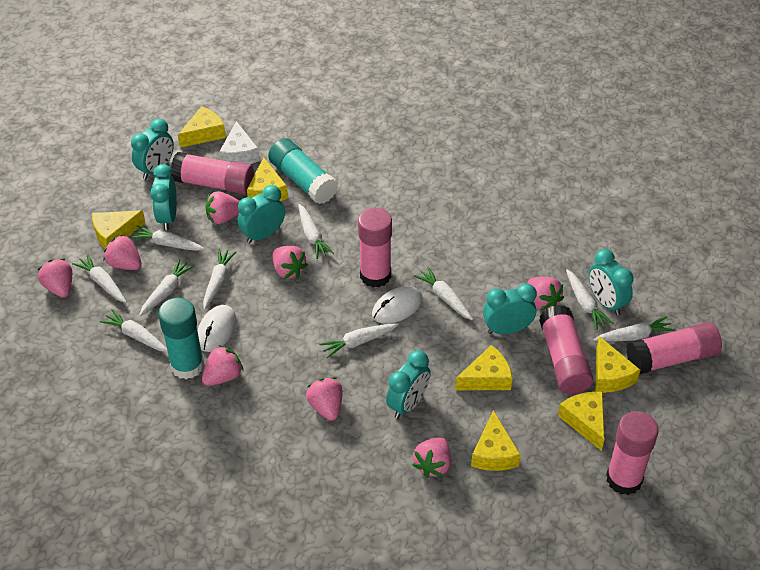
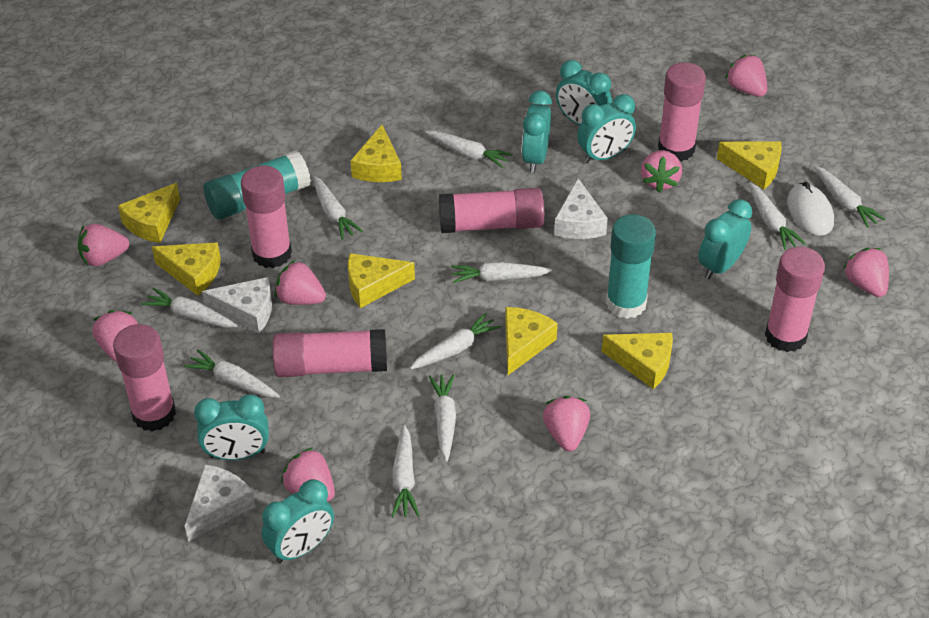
pink glue stick: [171,152,254,194] [358,208,392,288] [539,305,593,394] [606,411,658,495] [626,322,722,375] = 5 -> [113,324,176,431] [241,165,292,268] [272,329,387,377] [439,188,544,233] [658,62,706,162] [765,247,825,352] = 6
white cheese: [219,121,260,164] = 1 -> [185,464,256,542] [202,277,272,334] [554,178,608,239] = 3
white mouse: [197,305,237,352] [372,286,423,324] = 2 -> [787,182,834,236] = 1

